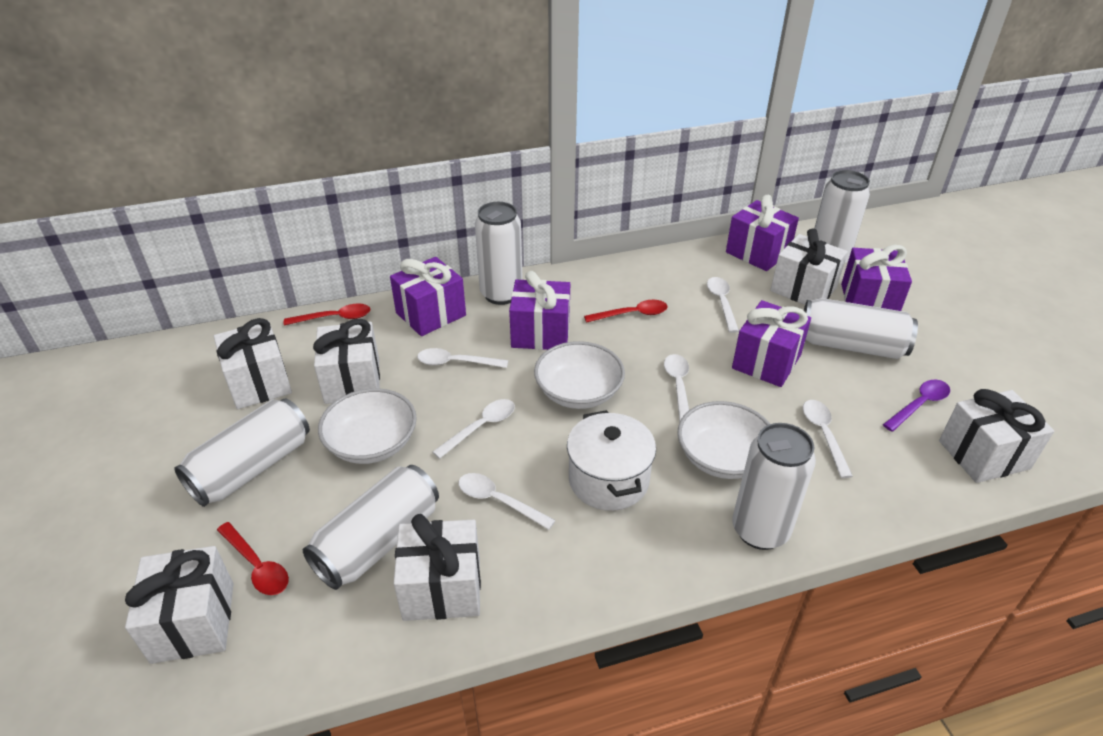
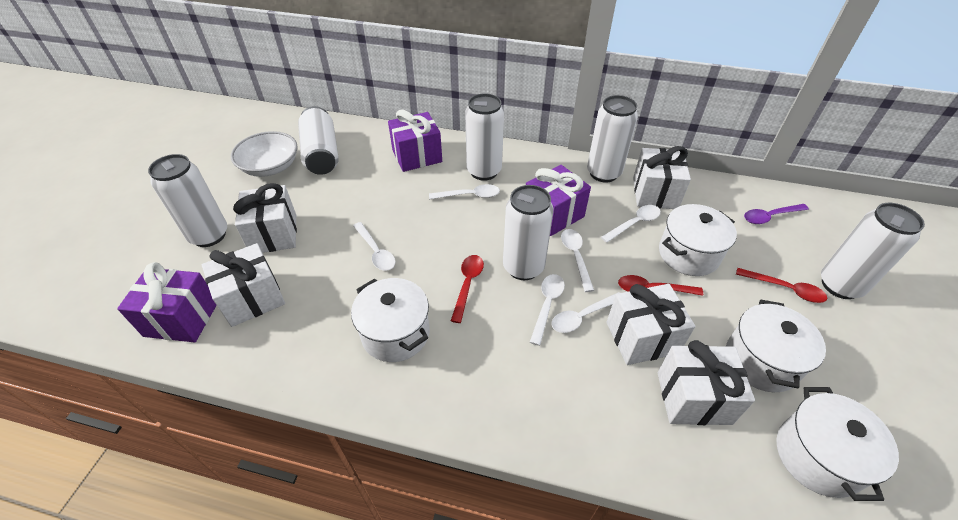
purple gift: [390,257,466,336] [509,271,570,350] [726,195,799,271] [732,300,811,387] [841,245,912,311] = 5 -> [117,262,217,342] [388,109,442,172] [526,165,591,236] = 3
white bowl: [318,388,417,464] [534,341,625,409] [678,401,770,479] = 3 -> [231,131,297,177] = 1
white gift: [125,546,234,664] [214,318,292,409] [313,318,380,404] [394,514,481,621] [770,228,848,305] [939,389,1054,483] = 6 -> [202,243,285,327] [233,183,297,253] [606,284,695,365] [633,146,691,209] [658,340,755,425] = 5
white pot: [567,410,656,511] = 1 -> [351,278,430,362] [659,204,737,276] [726,300,826,392] [777,387,899,501] = 4

